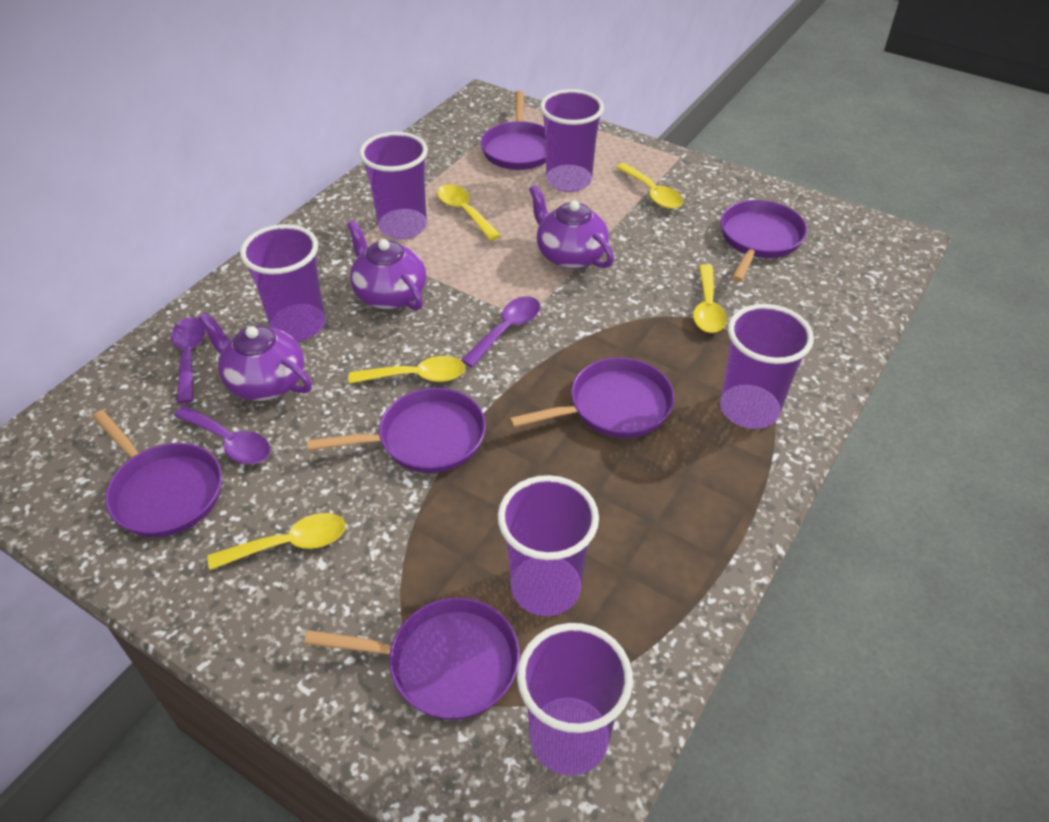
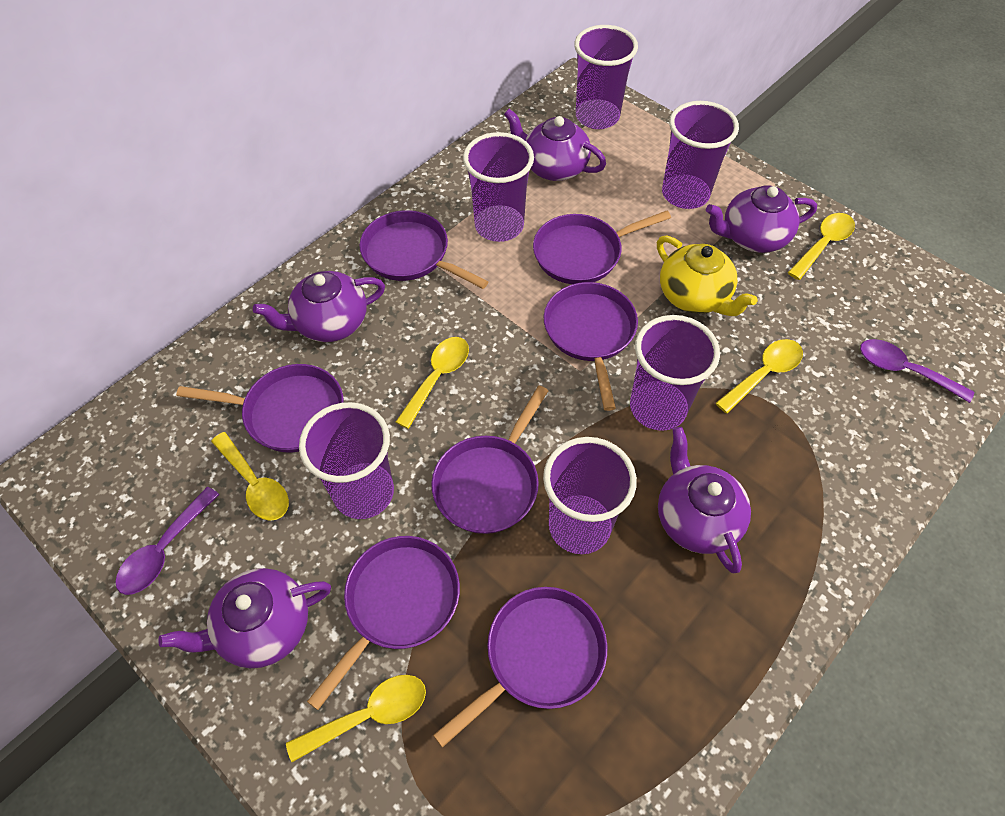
purple pan: [92,410,222,537] [304,598,520,720] [307,388,486,473] [480,91,546,170] [509,357,675,438] [720,200,807,282] = 6 -> [176,364,344,453] [307,536,460,710] [359,210,488,289] [431,386,548,534] [433,587,607,748] [533,211,671,284] [544,282,638,411] = 7
purple spoon: [171,317,206,403] [174,406,271,464] [461,296,540,367] = 3 -> [115,487,220,595] [860,339,974,403] = 2
purple teapot: [198,313,312,401] [347,220,426,311] [529,185,614,269] = 3 -> [158,568,331,668] [253,271,385,342] [504,109,606,181] [658,427,751,573] [706,185,817,253] = 5
yellow teapot: none = 0 -> [657,235,757,316] = 1

